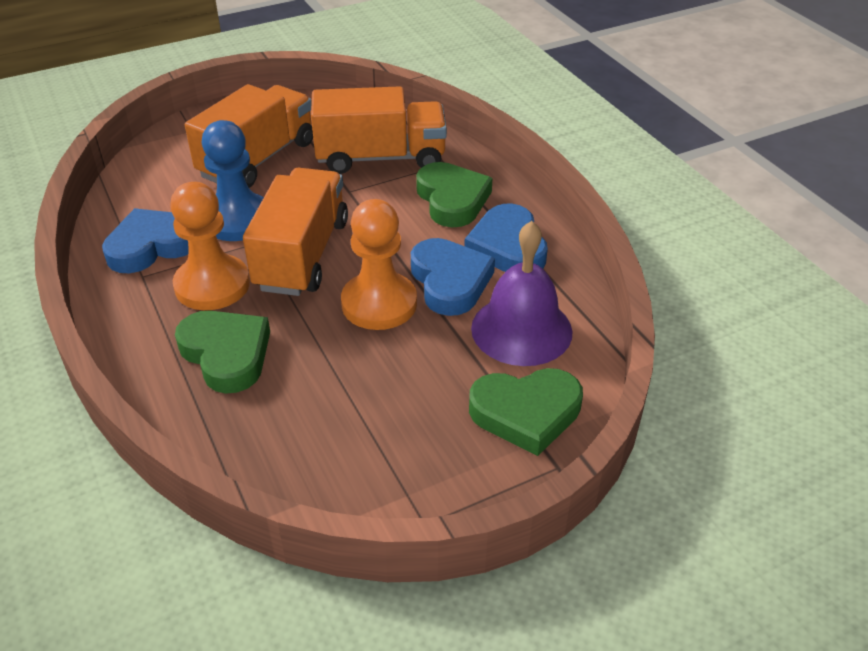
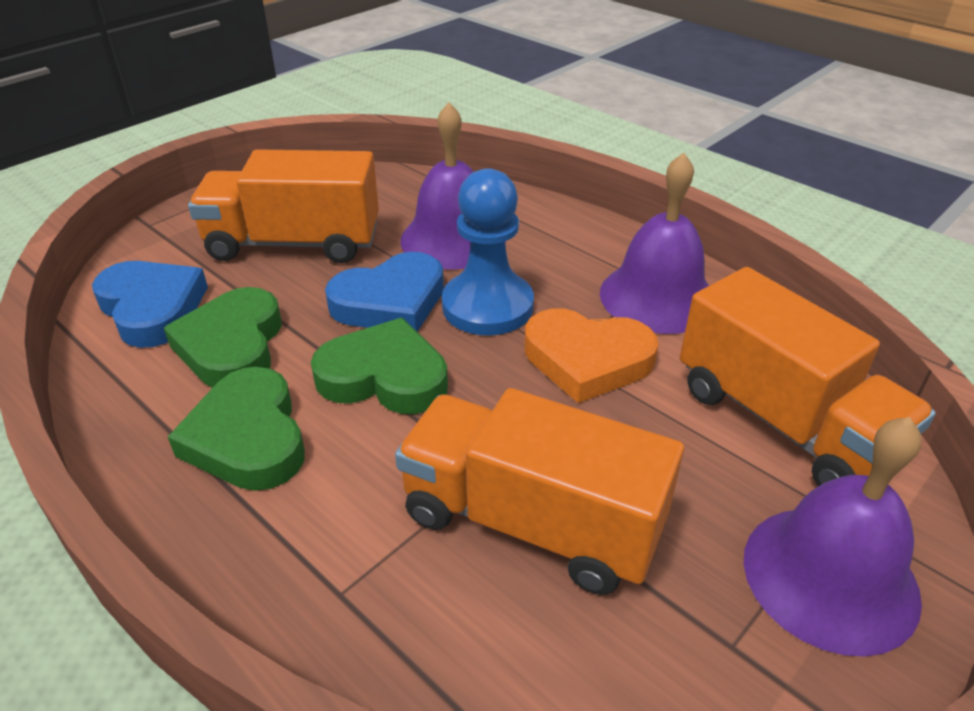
blue heart: [102,208,189,273] [411,238,495,316] [464,204,548,272] = 3 -> [92,261,208,348] [325,252,444,332] = 2
orange heart: none = 0 -> [525,308,658,403] = 1
orange pawn: [170,182,250,310] [341,199,417,330] = 2 -> none = 0
purple bell: [471,221,572,366] = 1 -> [400,102,506,270] [600,153,709,334] [744,417,922,657] = 3

